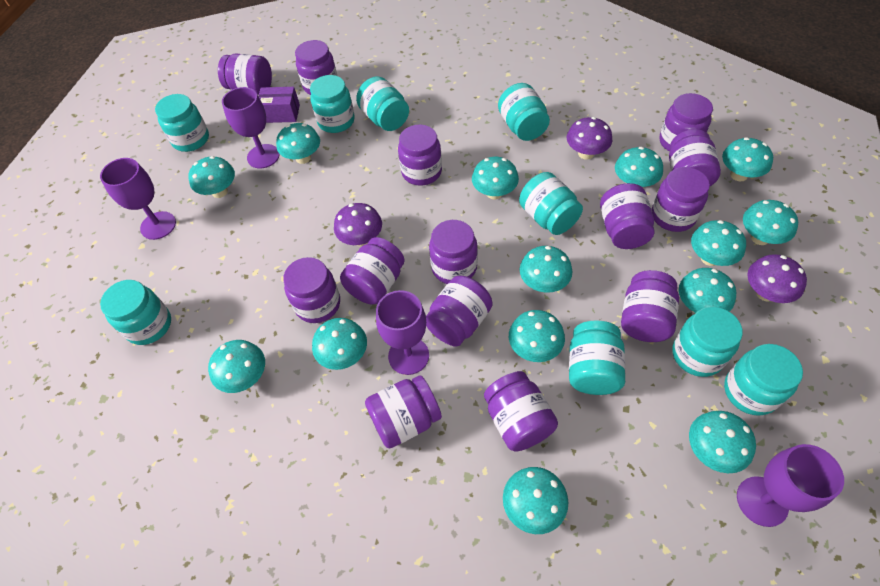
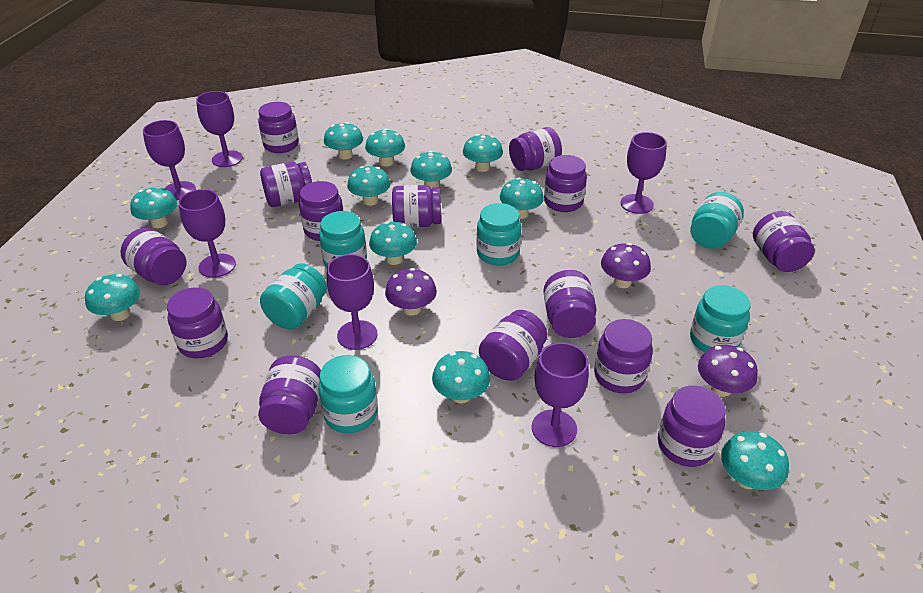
purple box: [258,87,300,123] = 1 -> none = 0
purple goblet: [100,158,176,240] [222,87,280,168] [376,290,429,375] [737,444,844,527] = 4 -> [143,120,196,200] [178,189,236,278] [196,91,243,167] [327,254,378,350] [532,342,589,447] [621,132,667,214] = 6
turquoise jar: [100,280,171,345] [155,94,209,152] [310,75,355,133] [356,77,409,131] [498,83,550,141] [519,172,583,235] [569,320,626,395] [673,307,743,377] [724,344,803,416] = 9 -> [260,263,327,329] [318,355,378,433] [319,211,367,268] [477,203,521,266] [690,192,744,249] [690,285,751,352] = 6
turquoise mushroom: [188,156,235,198] [208,340,265,393] [276,123,320,164] [312,318,367,370] [472,157,519,199] [503,467,568,534] [509,310,565,362] [520,246,572,293] [615,147,663,187] [679,268,736,313] [689,411,756,473] [691,220,746,266] [722,137,773,181] [743,200,798,245] = 14 -> [85,274,140,321] [130,186,177,228] [324,122,363,159] [347,166,391,206] [365,128,405,167] [369,221,417,265] [410,151,452,189] [432,351,490,403] [463,134,503,172] [500,178,544,219] [721,431,789,490] = 11

